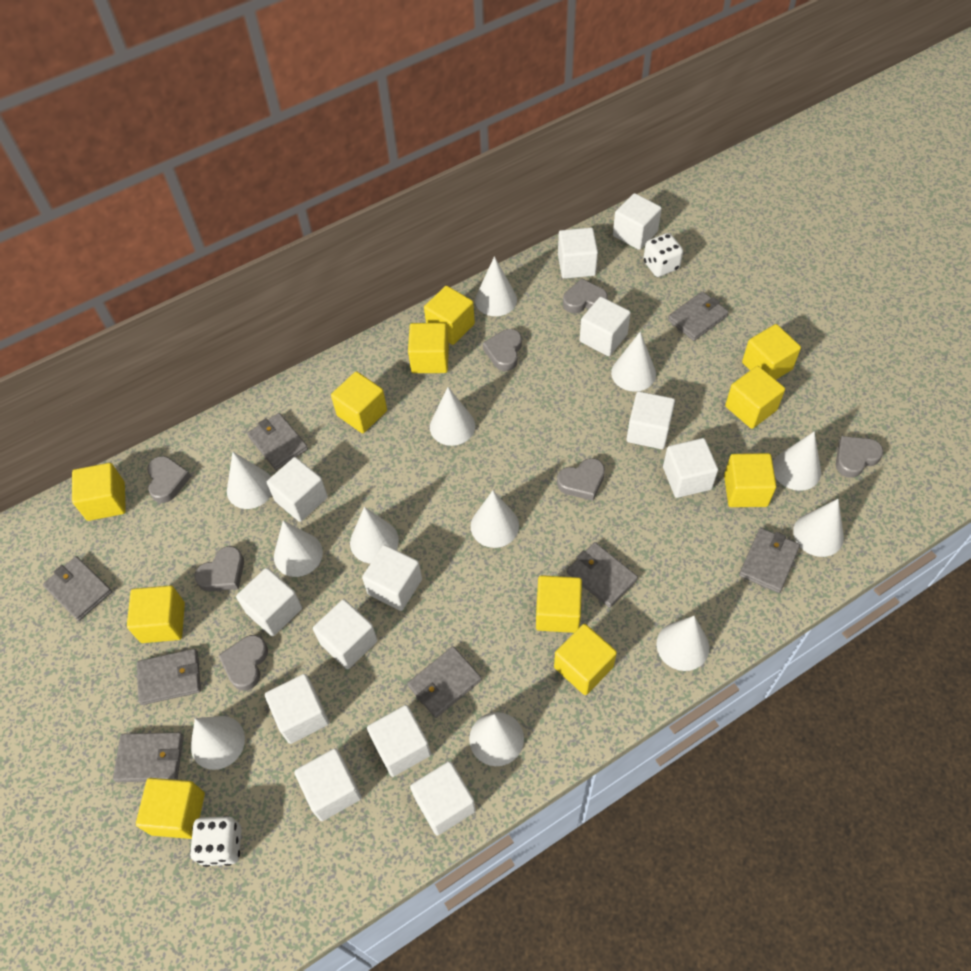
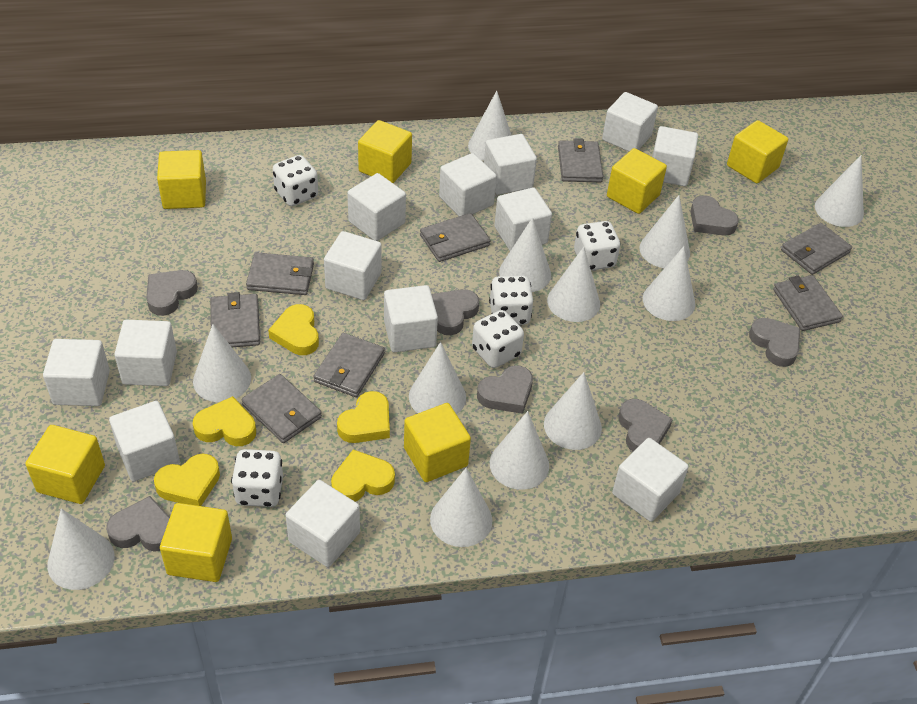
white dice: [190,816,242,867] [643,233,683,277] = 2 -> [231,449,283,507] [273,155,318,206] [472,310,524,368] [489,276,533,325] [574,221,620,270] = 5
yellow cube: [72,463,126,521] [127,585,185,643] [136,778,205,839] [331,371,387,433] [408,323,449,373] [424,286,475,345] [536,575,582,633] [554,624,617,695] [724,453,776,507] [725,366,785,429] [742,324,801,380] = 11 -> [26,425,105,504] [157,150,206,209] [160,503,232,582] [358,120,412,183] [404,403,471,482] [607,148,667,214] [727,120,788,183] = 7
yellow heart: none = 0 -> [154,454,220,506] [193,396,256,446] [268,304,319,355] [331,449,395,501] [337,391,390,443] = 5

